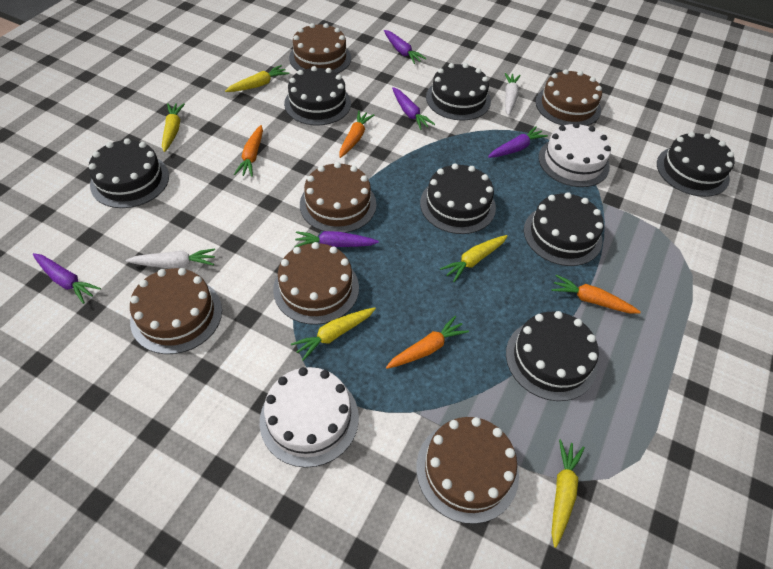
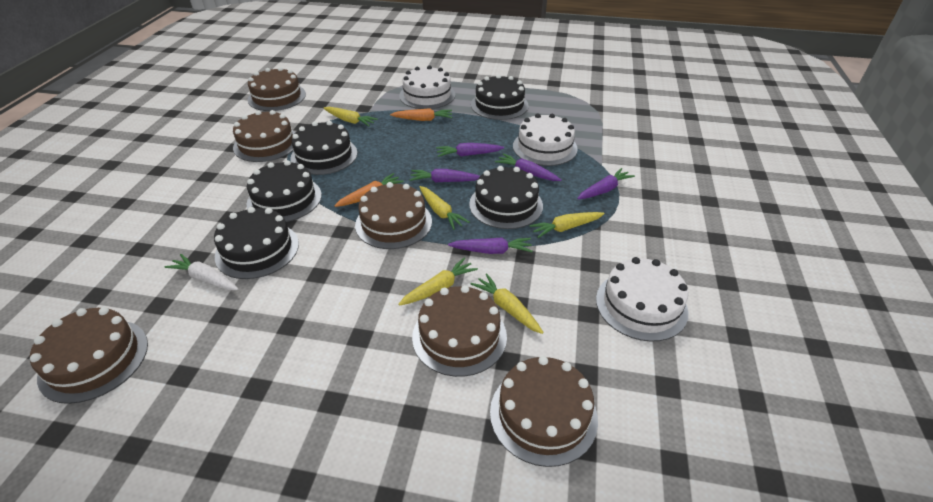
black cake: [88,138,169,208] [284,66,351,125] [420,163,496,234] [426,63,491,120] [506,311,599,401] [524,192,604,266] [657,132,735,197] = 7 -> [214,207,299,279] [246,160,322,222] [290,121,357,175] [469,166,543,229] [471,74,529,120] = 5
orange carrot: [234,125,263,177] [339,111,374,158] [386,316,469,369] [551,275,641,313] = 4 -> [334,173,404,207] [390,108,452,121] = 2
white cake: [260,367,359,468] [538,122,611,187] = 2 -> [399,65,455,109] [513,114,578,166] [596,257,689,342] = 3
white carrot: [126,248,215,269] [504,73,521,115] = 2 -> [165,254,238,290] = 1

